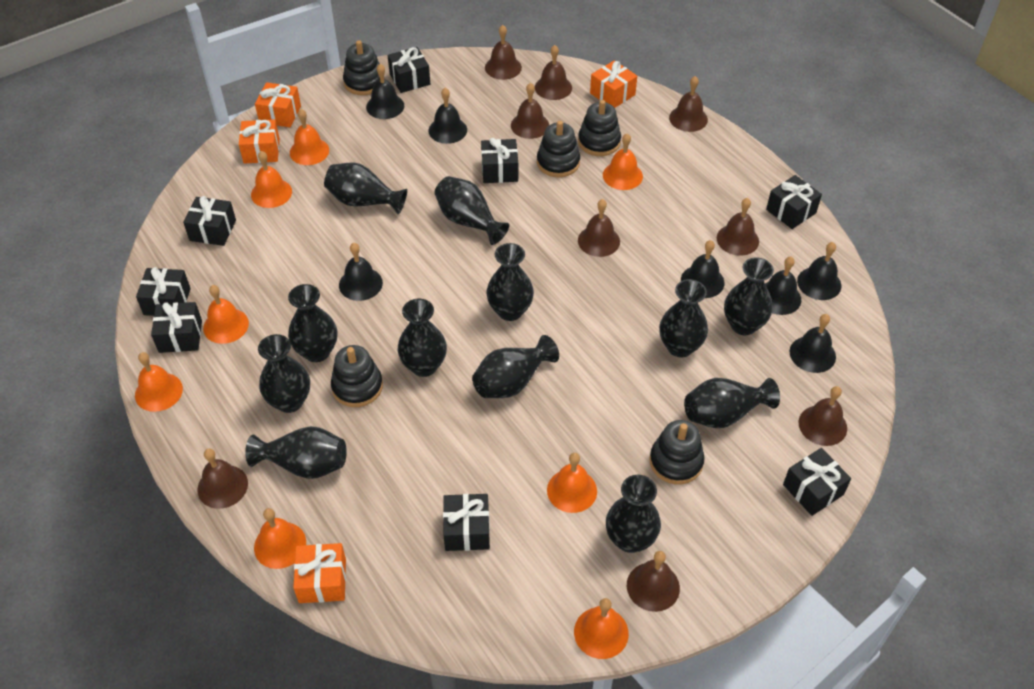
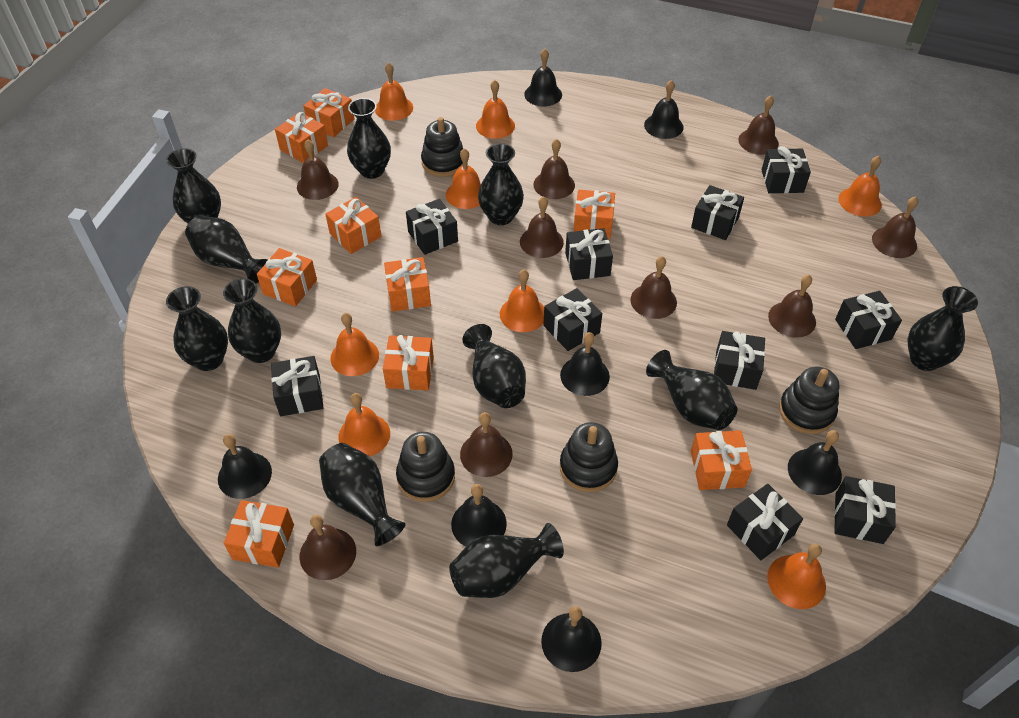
black gift: [136,267,191,316] [151,302,202,353] [183,196,236,246] [388,47,430,93] [443,494,490,551] [481,138,518,183] [766,175,822,229] [783,448,851,516] = 8 -> [271,356,324,416] [406,199,458,255] [543,288,602,351] [565,228,613,280] [691,185,744,240] [714,331,765,390] [727,484,803,560] [762,146,811,193] [834,476,896,544] [835,291,902,349] = 10
black stacking toy: [331,345,383,407] [343,40,380,95] [537,121,580,177] [578,100,621,156] [650,420,705,484] = 5 -> [396,432,455,502] [421,117,464,177] [560,422,618,492] [779,367,839,434] = 4
black vase: [245,426,347,479] [258,334,310,413] [288,284,337,362] [324,162,407,214] [398,299,447,377] [434,176,509,245] [472,335,559,398] [486,243,534,321] [606,475,661,553] [659,279,708,357] [684,378,780,428] [724,257,774,335] = 12 -> [166,148,221,223] [166,286,228,371] [185,216,267,283] [223,278,281,363] [319,443,406,546] [347,98,391,179] [449,523,564,598] [462,324,526,408] [478,143,524,225] [646,350,738,430] [907,286,978,371] = 11
orange gift: [239,119,280,163] [255,82,301,127] [293,543,346,603] [590,60,637,108] = 4 -> [224,500,294,568] [257,248,317,307] [275,112,328,163] [303,88,355,137] [325,197,381,254] [383,335,434,390] [384,257,431,312] [573,190,615,239] [691,430,752,490] = 9

